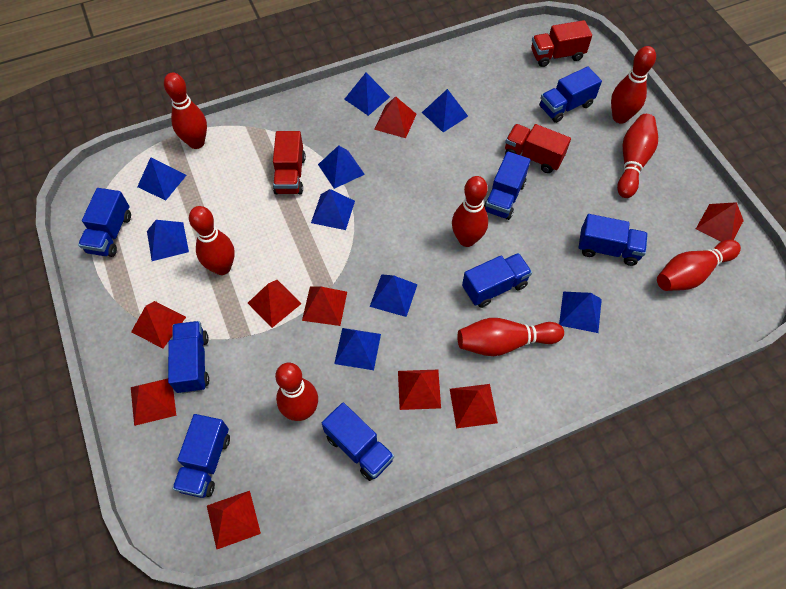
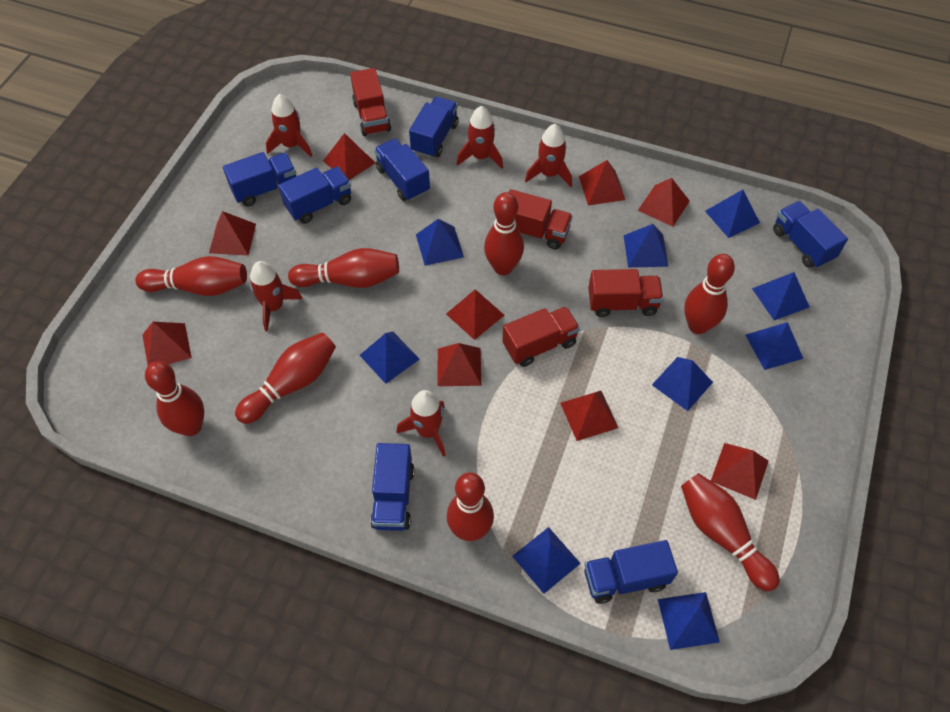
blue truck: [78,188,131,257] [168,321,209,393] [172,414,230,498] [322,403,394,481] [462,253,532,308] [484,151,531,220] [539,67,602,123] [578,214,648,266] = 8 -> [223,152,296,207] [278,167,351,224] [370,443,414,531] [374,138,430,201] [409,97,459,158] [584,540,678,604] [773,201,848,268] = 7
red rocket: none = 0 -> [250,261,302,332] [266,94,312,157] [397,390,446,457] [457,106,503,169] [525,124,572,187] = 5
red truck: [273,131,306,194] [505,124,571,173] [531,20,592,67] = 3 -> [350,68,391,136] [502,306,580,367] [508,189,573,249] [588,269,664,317] = 4

